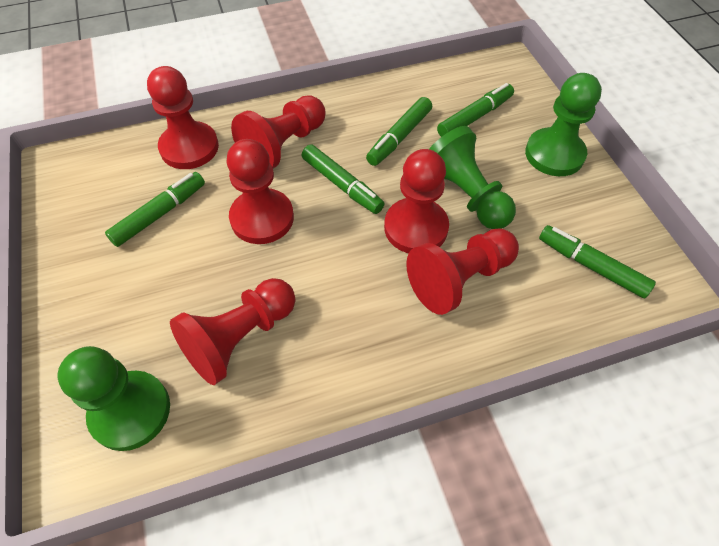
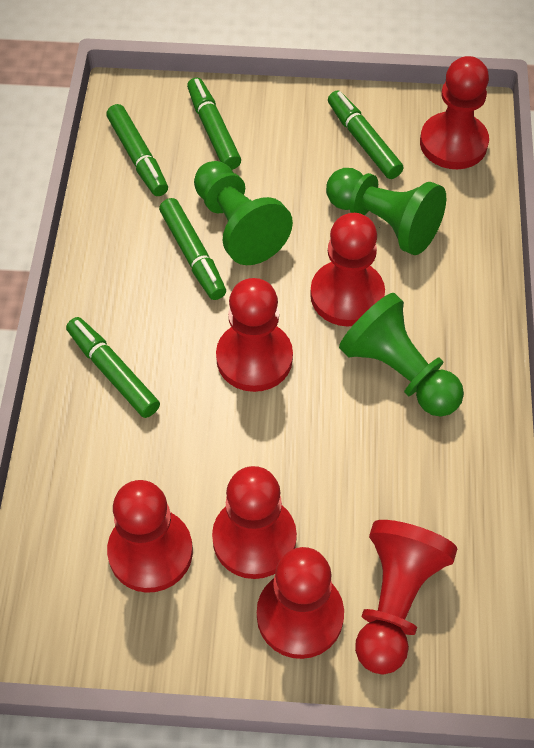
red pawn: [147,66,219,169] [170,278,295,385] [226,139,294,244] [231,95,326,168] [384,149,449,253] [406,228,519,315] = 6 -> [107,480,193,593] [212,466,297,579] [216,278,293,392] [257,547,344,659] [310,213,385,327] [355,520,457,675] [420,56,489,169] = 7

